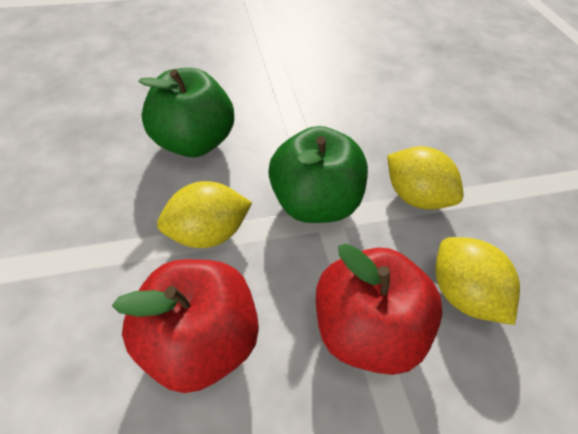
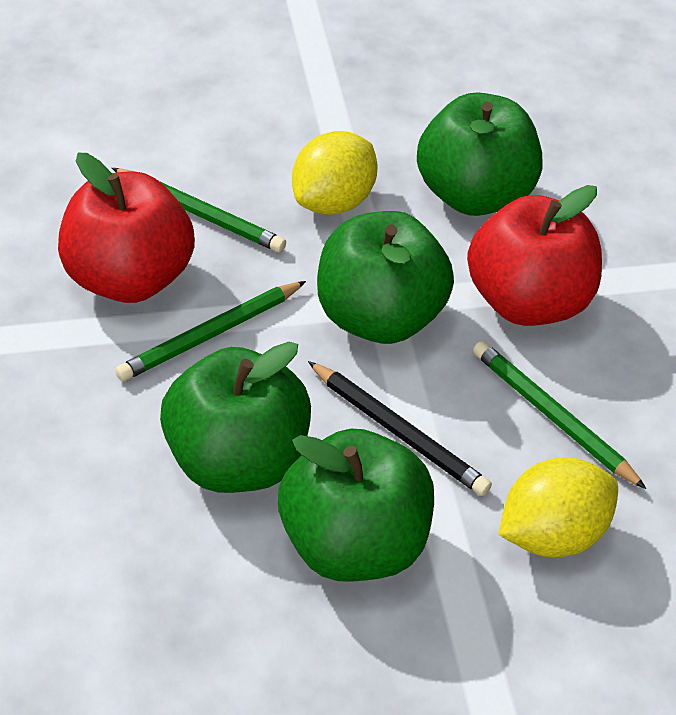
black pencil: none = 0 -> [308,361,492,496] = 1
green apple: [138,68,234,157] [269,126,368,223] = 2 -> [160,342,311,493] [278,429,434,582] [317,211,454,344] [417,92,542,216] = 4
green pencil: none = 0 -> [112,168,286,252] [115,281,306,381] [473,341,646,489] = 3
yellow lemon: [157,181,252,248] [387,146,464,210] [435,237,520,325] = 3 -> [292,131,378,215] [499,457,618,557] = 2

